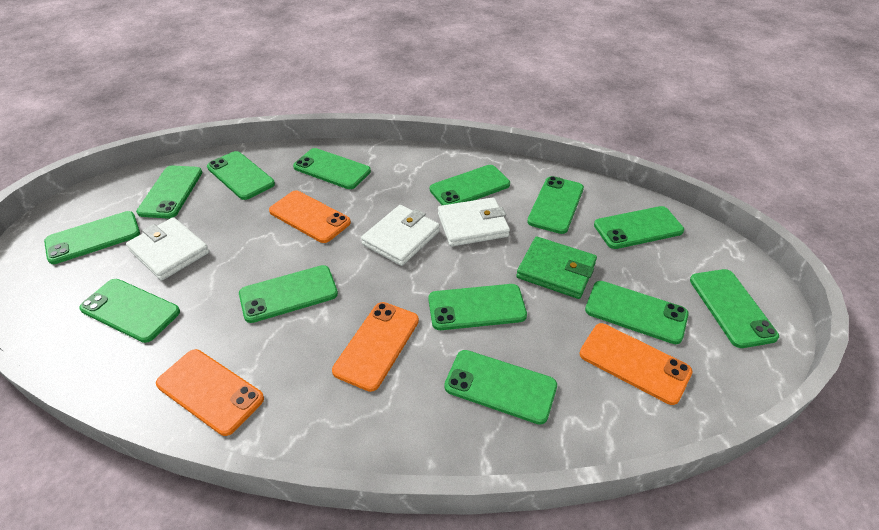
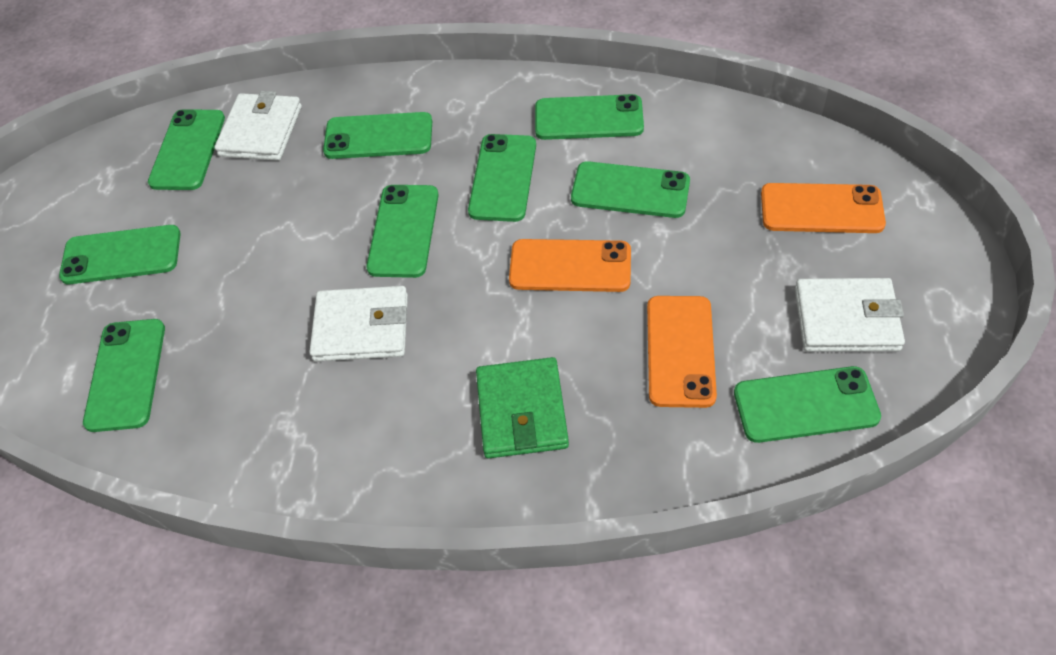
green phone: [44,211,140,264] [79,279,180,343] [136,165,202,218] [207,151,275,200] [239,265,338,323] [293,148,371,189] [428,284,527,330] [430,165,510,205] [444,350,557,425] [527,176,584,234] [585,281,689,344] [594,206,684,249] [690,269,779,348] = 13 -> [59,225,181,284] [83,319,165,432] [148,109,225,190] [323,112,432,159] [366,185,439,278] [468,134,536,222] [535,94,644,140] [571,161,690,218] [734,366,881,443] = 9
orange phone: [156,349,264,436] [269,191,351,243] [332,302,419,392] [579,323,693,405] = 4 -> [509,239,631,292] [647,296,717,408] [761,183,886,233] = 3

